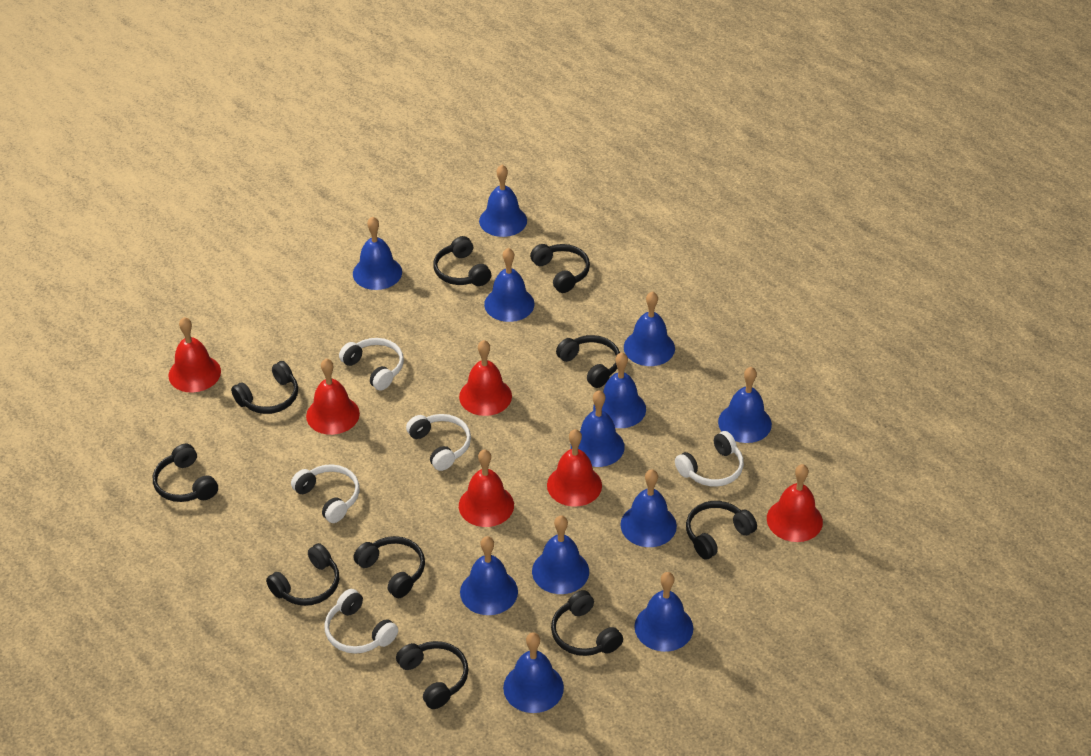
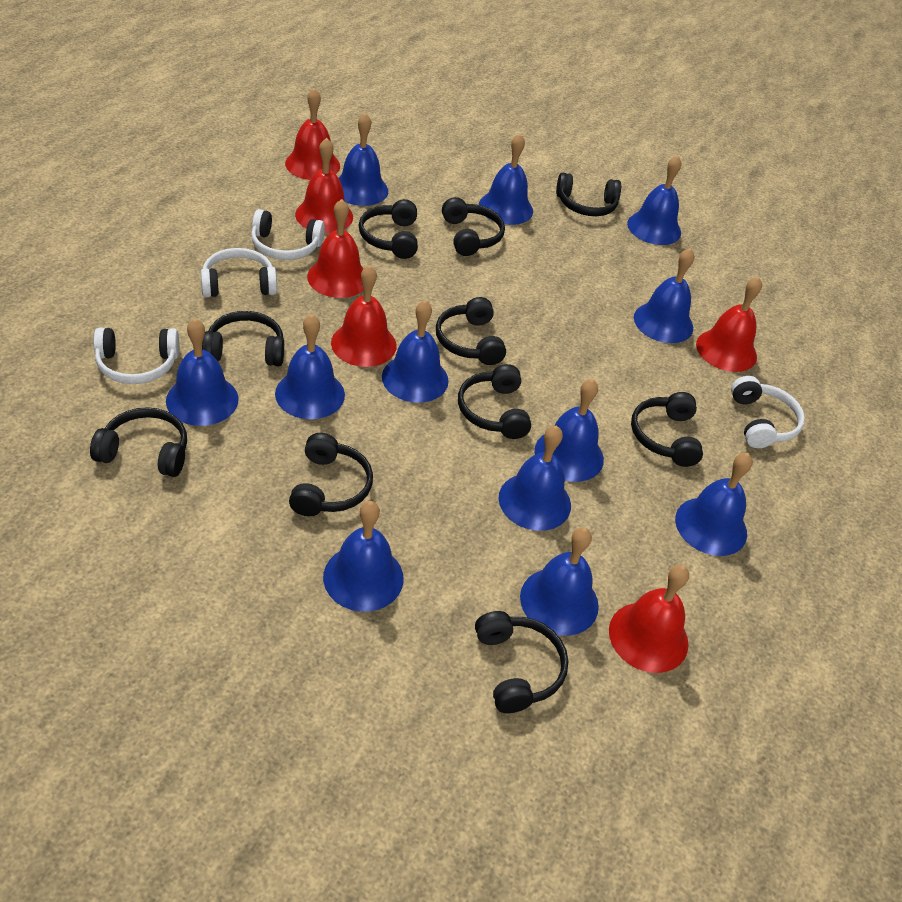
white headphones: [291,464,360,523] [324,589,398,654] [339,338,404,390] [406,414,471,471] [675,431,744,487] = 5 -> [93,327,179,384] [201,248,277,297] [251,209,325,260] [731,376,805,448] = 4

